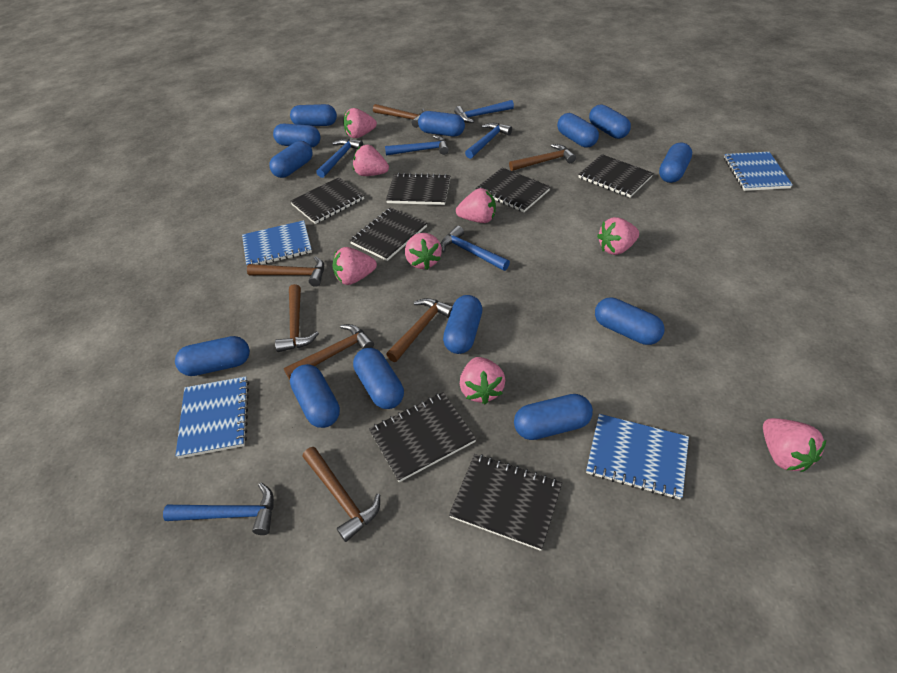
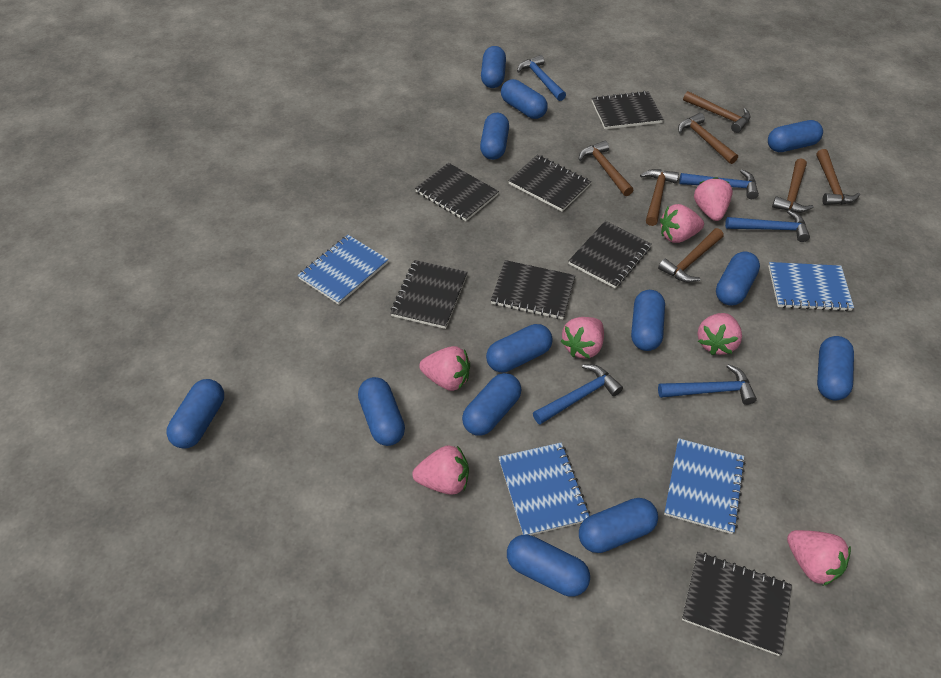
blue hammer: [163,482,274,535] [316,139,363,178] [385,135,449,156] [440,226,510,271] [454,100,514,123] [465,123,512,159] = 6 -> [517,55,566,101] [533,364,623,424] [658,364,757,405] [679,169,759,199] [725,210,810,242] = 5
pink strawberry: [333,247,377,285] [343,108,377,138] [353,145,389,176] [405,233,442,270] [456,188,496,223] [460,357,505,404] [597,217,639,255] [763,418,826,472] = 8 -> [412,445,469,495] [419,346,470,391] [561,317,604,359] [660,204,704,243] [694,177,733,221] [697,313,742,355] [787,530,851,586] = 7

